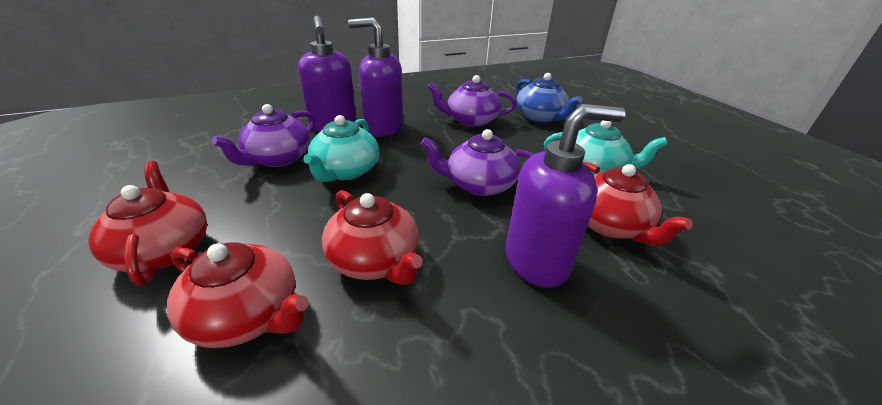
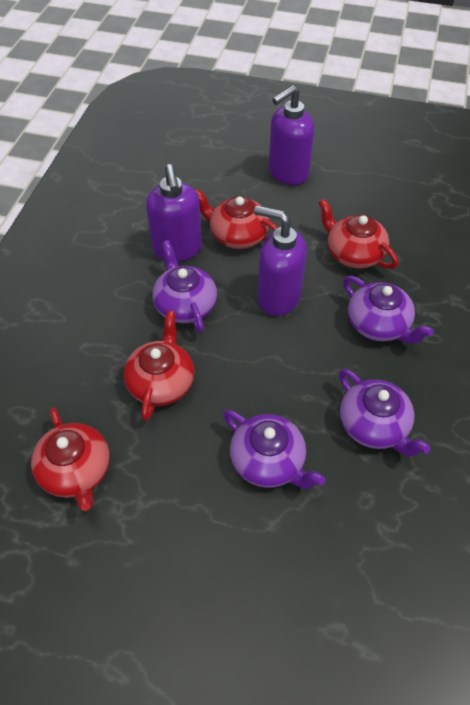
blue teapot: [516,73,582,123] = 1 -> none = 0
purple teapot: [212,104,315,167] [420,129,534,196] [427,75,516,127] = 3 -> [152,240,217,333] [223,410,325,489] [339,369,431,456] [343,276,434,344] = 4
turquoise teapot: [303,115,379,182] [544,121,668,175] = 2 -> none = 0

